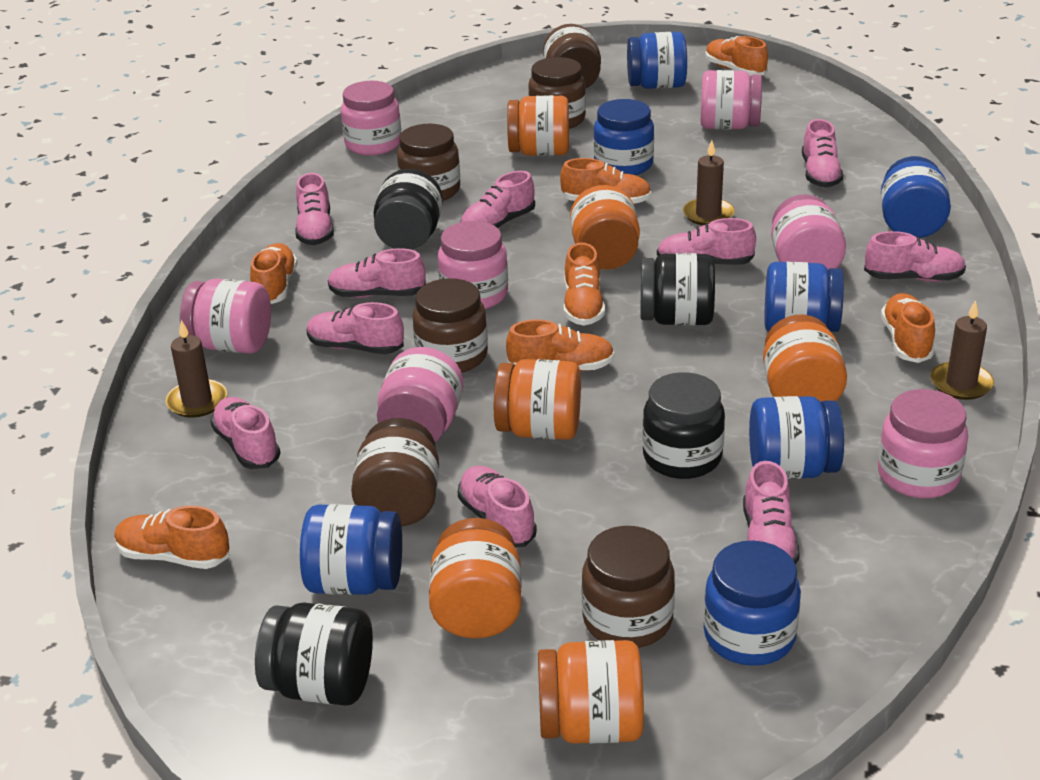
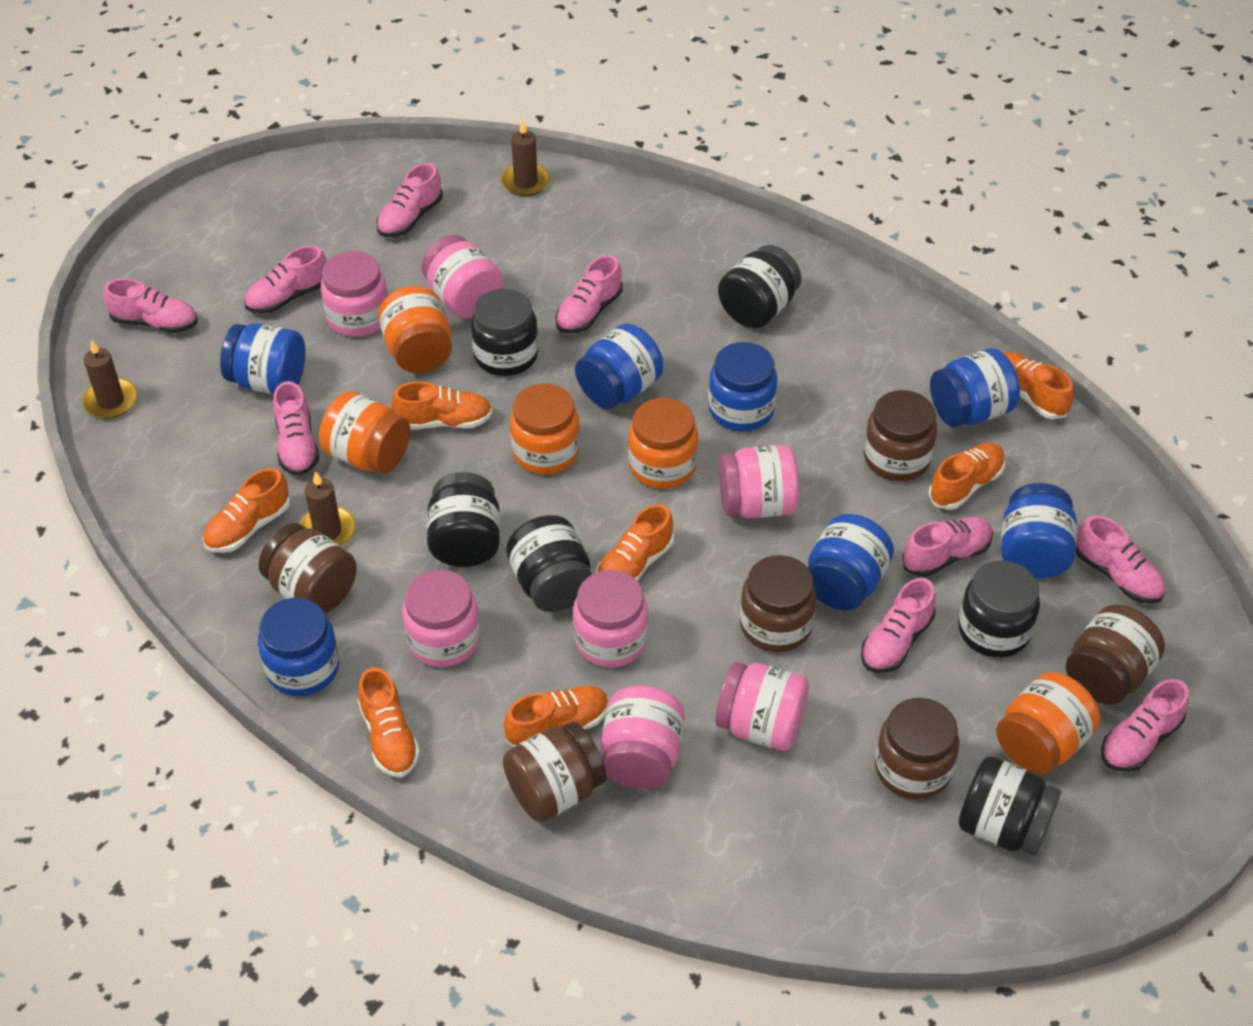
black jar: [255,603,373,706] [373,169,443,250] [640,253,715,325] [642,372,725,479] = 4 -> [427,472,500,567] [471,289,538,376] [506,515,592,612] [718,245,801,328] [958,560,1040,658] [958,756,1061,855] = 6
orange jar: [429,518,522,638] [494,359,581,440] [507,95,569,156] [538,640,644,744] [570,185,640,270] [763,314,847,402] = 6 -> [319,391,411,474] [378,286,452,373] [510,384,580,474] [628,397,698,489] [996,672,1100,774] = 5
pink shoe: [210,397,281,469] [295,173,334,245] [307,302,404,354] [328,248,426,298] [458,465,537,547] [461,171,535,228] [657,218,756,265] [743,461,800,564] [802,119,843,188] [864,231,966,282] = 10 -> [103,278,198,333] [244,245,327,314] [273,381,319,476] [376,163,443,237] [556,255,623,333] [861,578,936,673] [902,517,993,577] [1076,515,1165,604] [1101,679,1189,772] = 9

